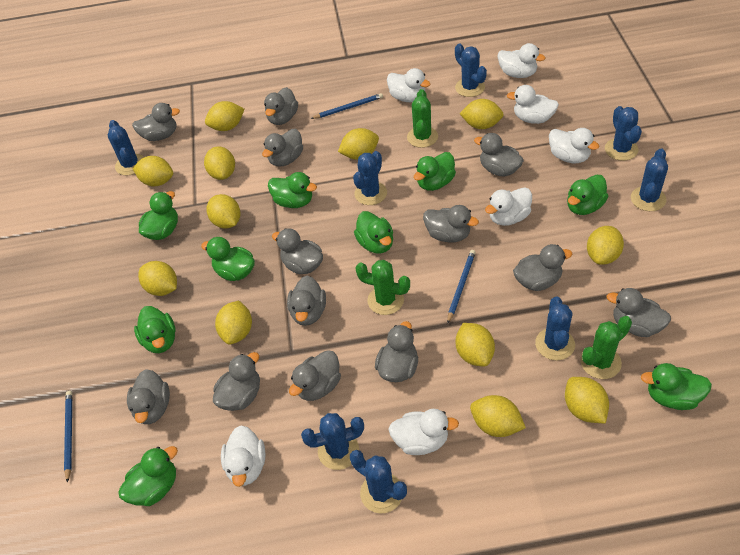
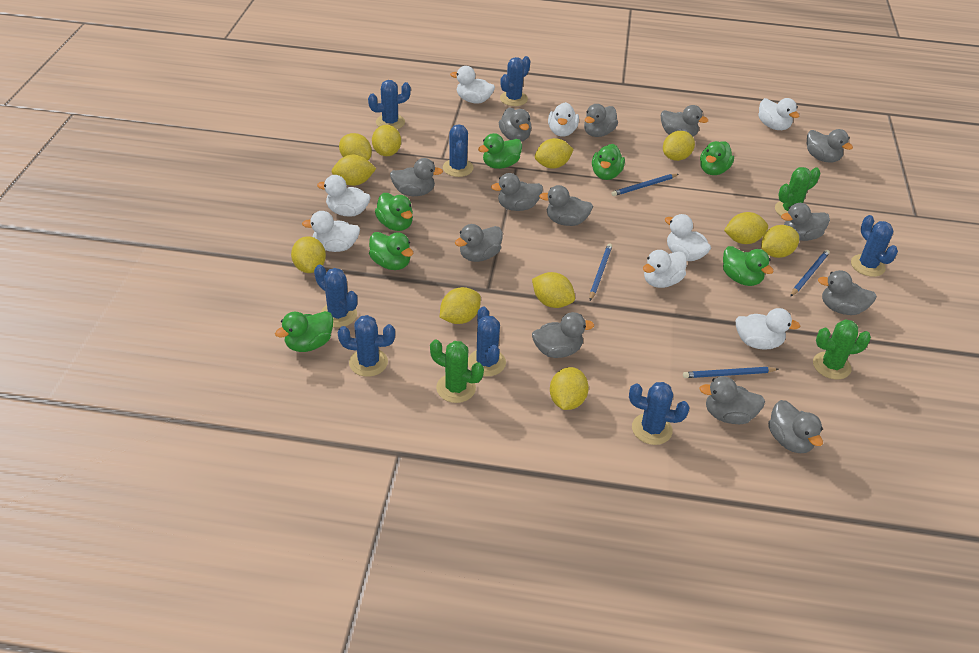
blue pencil: [64,391,72,483] [311,93,383,119] [447,250,476,324] = 3 -> [590,243,612,301] [611,174,679,196] [683,367,778,378] [790,250,830,297] = 4
green duck: [118,446,178,506] [134,306,176,353] [139,191,178,240] [201,237,255,281] [268,172,317,208] [354,211,393,254] [414,152,456,191] [567,175,608,215] [641,363,712,410] = 9 -> [275,311,333,352] [369,232,414,270] [375,193,413,231] [478,133,522,169] [592,144,625,180] [700,141,734,175] [723,246,774,286] = 7
white duck: [221,425,265,487] [387,68,431,102] [388,409,459,455] [485,187,532,226] [498,43,546,78] [507,85,559,124] [549,128,599,163] = 7 -> [302,211,360,252] [317,175,371,217] [450,66,495,104] [548,102,579,137] [643,250,687,288] [665,214,711,261] [736,308,800,350] [758,98,799,130] = 8
yellow lemon: [133,156,173,186] [138,261,177,296] [204,146,235,180] [205,101,244,131] [207,194,240,229] [215,301,252,345] [338,128,379,160] [456,323,495,367] [459,99,504,129] [470,395,526,437] [565,377,609,423] [587,226,624,265] = 12 -> [291,236,326,273] [332,155,376,186] [339,133,372,160] [372,125,401,156] [440,287,481,324] [532,272,575,308] [535,138,574,169] [550,367,589,410] [663,131,695,161] [724,212,768,244] [761,225,799,258] = 11

